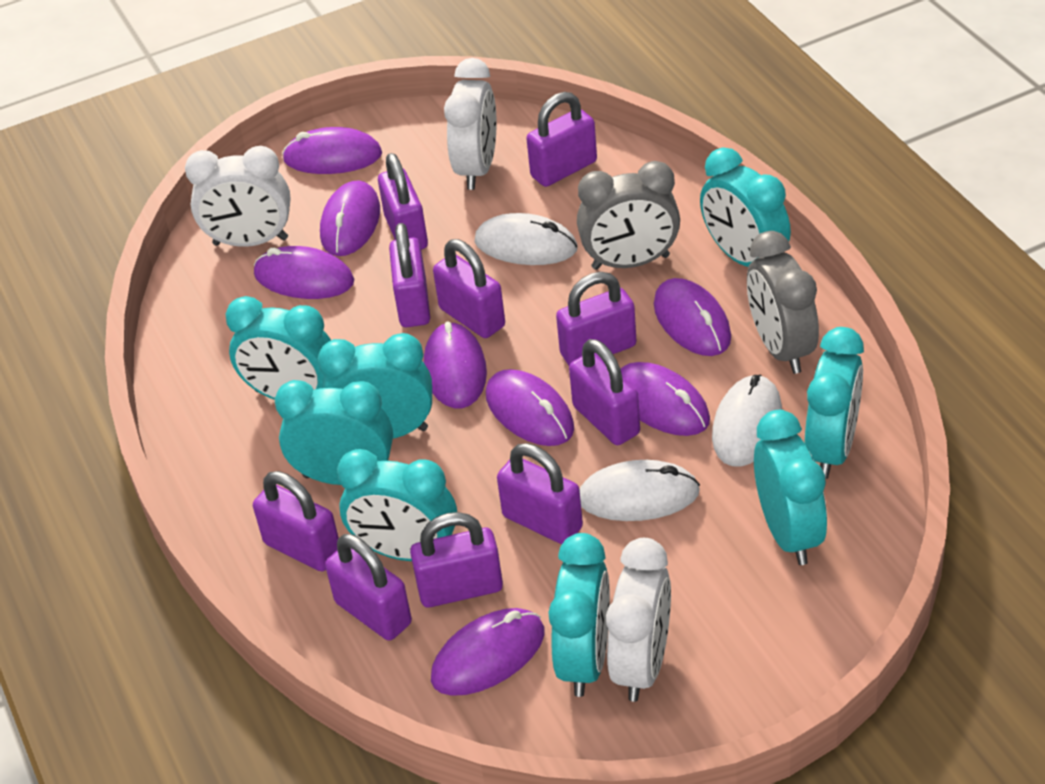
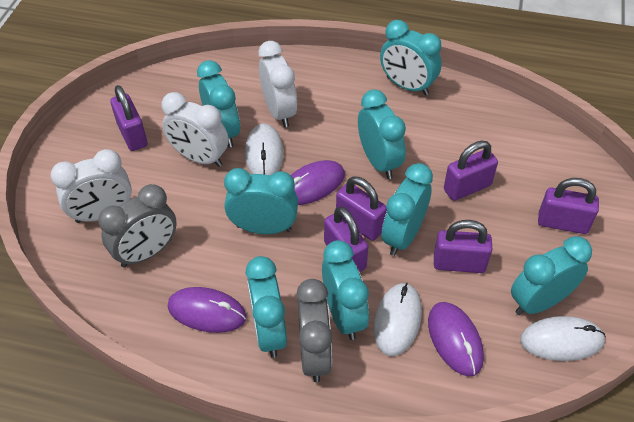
purple mouse: [254,246,354,299] [282,127,382,174] [320,180,380,256] [424,321,487,408] [431,608,544,696] [486,369,574,446] [621,362,710,436] [654,278,731,356] = 8 -> [168,287,246,333] [291,160,345,205] [428,302,484,376] = 3
purple padlock: [253,471,339,571] [325,534,412,641] [378,153,428,250] [389,223,430,327] [410,512,503,608] [433,239,505,338] [497,443,583,544] [526,92,597,187] [556,272,636,365] [569,339,640,445] = 10 -> [110,85,148,151] [324,206,368,272] [336,176,387,241] [434,220,492,273] [444,140,498,201] [538,178,599,234] = 6

